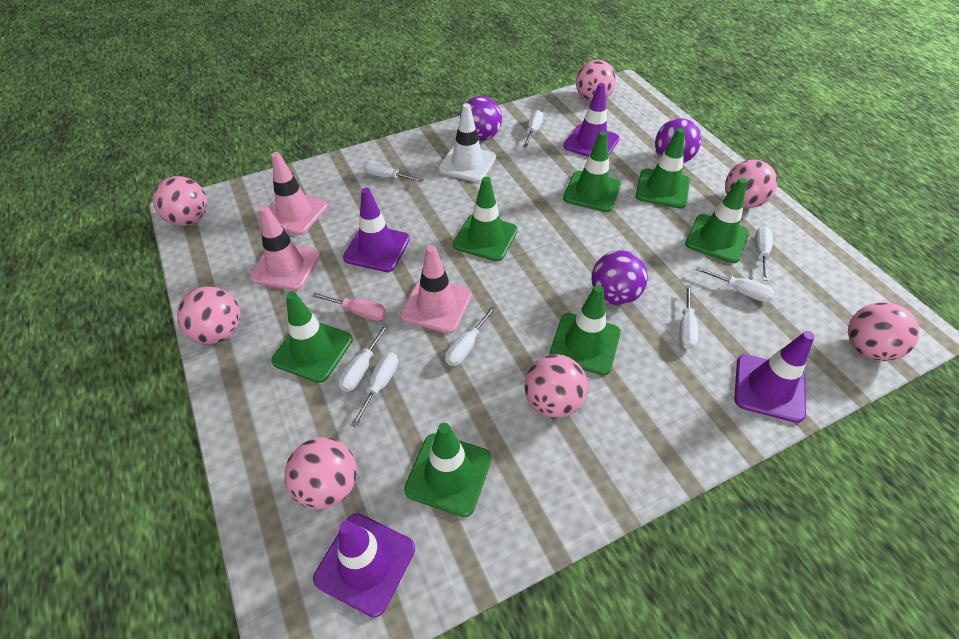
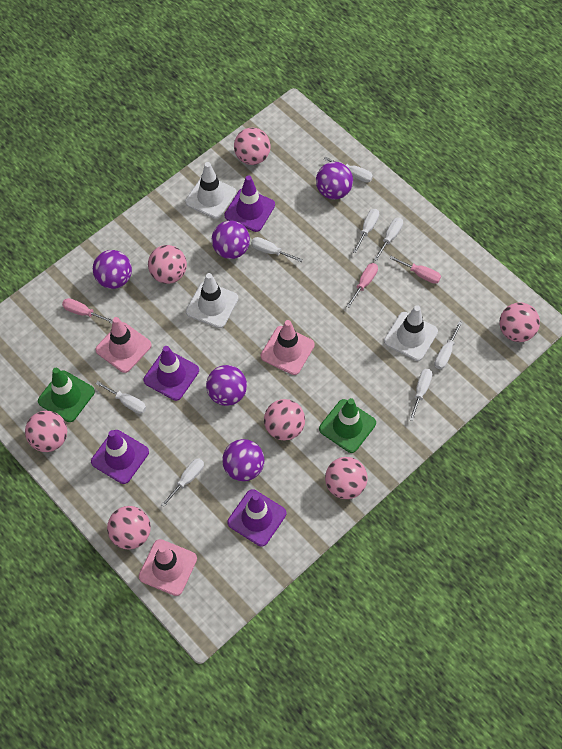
green traffic cone: [271,292,353,383] [404,423,492,517] [453,177,518,261] [549,285,621,375] [563,131,621,212] [636,128,690,209] [685,178,750,263] = 7 -> [38,368,95,422] [319,398,376,453] = 2
pink screwdriver: [312,293,387,321] = 1 -> [62,298,113,323] [347,263,378,308] [389,256,441,284] = 3
purple ball: [460,96,502,141] [591,250,648,305] [655,118,702,163] = 3 -> [93,250,132,289] [206,365,247,406] [212,220,250,259] [222,439,264,481] [316,162,353,199] = 5
white traffic cone: [438,103,496,182] = 1 -> [185,162,236,219] [186,273,238,328] [384,305,438,361] = 3

